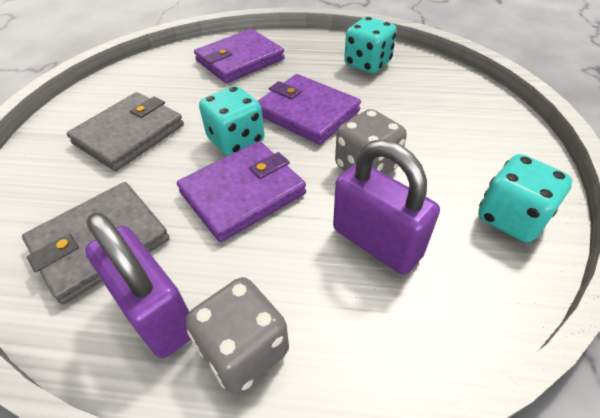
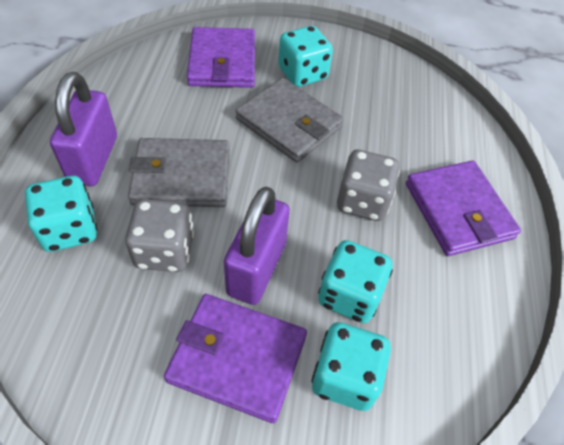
turquoise dice: [199,86,265,156] [344,17,397,73] [478,154,572,242] = 3 -> [25,176,98,252] [278,26,333,87] [312,322,391,411] [318,240,393,323] = 4

